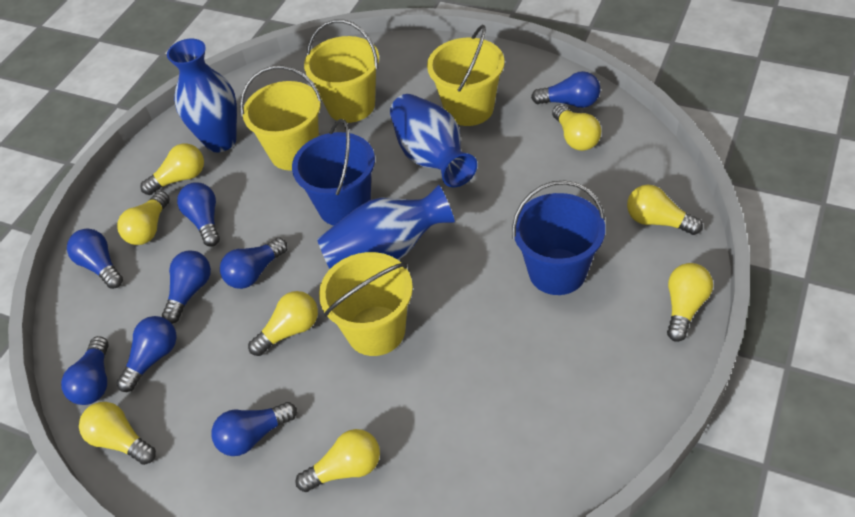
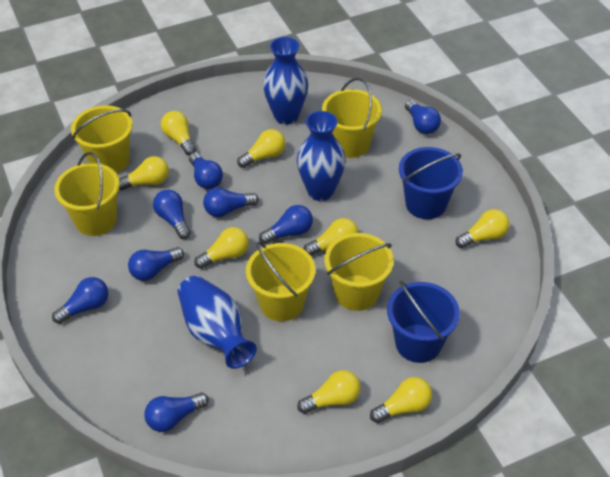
yellow bucket: [240,66,322,170] [304,19,379,123] [319,252,413,356] [427,25,505,126] = 4 -> [54,152,120,236] [71,105,133,173] [246,242,315,321] [322,78,382,158] [324,233,394,311] = 5

